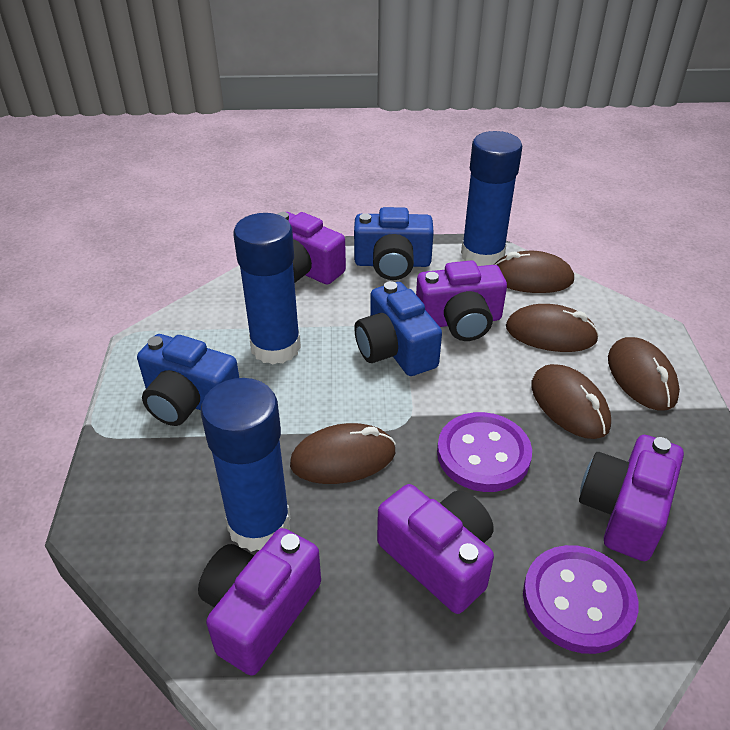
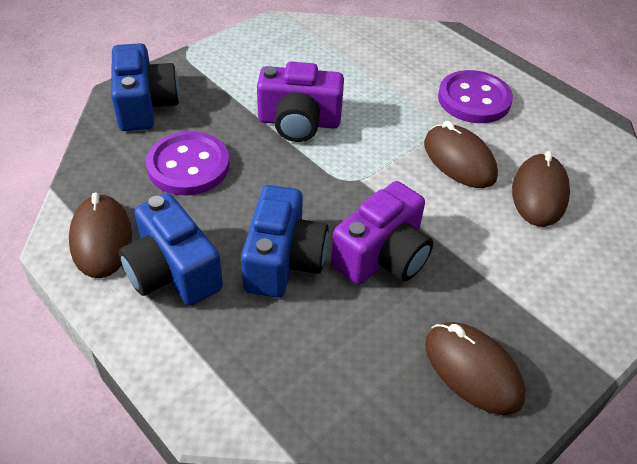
blue glue stick: [201,378,291,552] [233,213,301,364] [461,131,522,266] = 3 -> none = 0
brown mouse: [290,423,396,484] [494,251,574,293] [506,304,599,352] [531,364,611,439] [608,337,680,410] = 5 -> [69,192,132,278] [424,121,498,188] [425,322,526,415] [512,151,570,227] = 4
purple camera: [198,528,321,676] [278,212,346,285] [377,484,494,614] [416,261,507,341] [579,435,684,561] = 5 -> [257,62,344,142] [331,181,433,285] = 2

